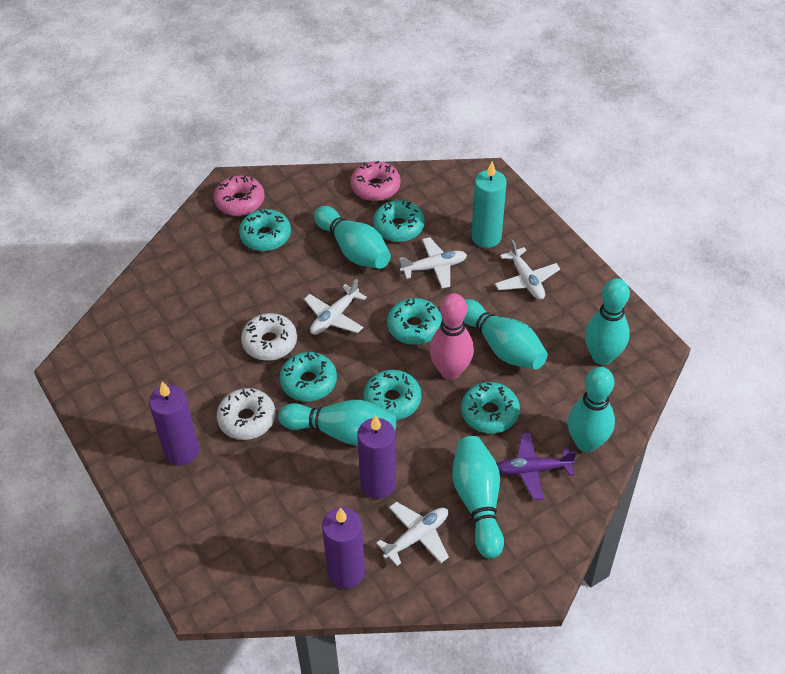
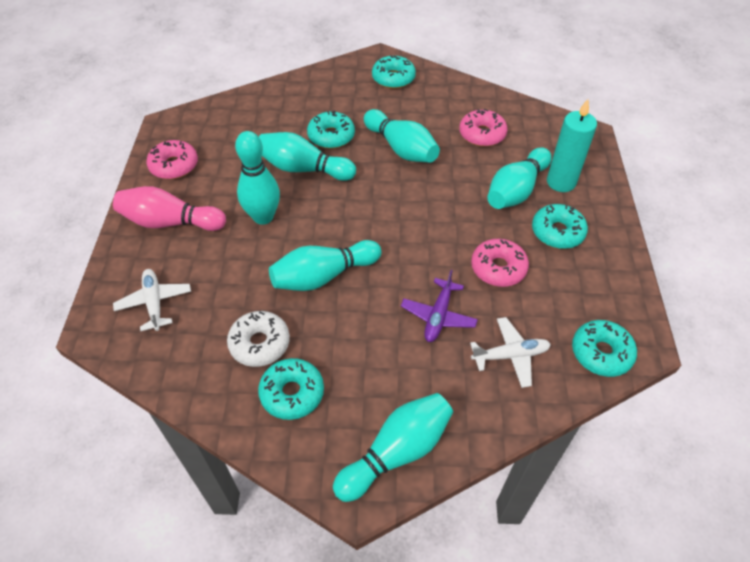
pink donut: [214,175,265,216] [351,161,401,201] = 2 -> [146,140,198,179] [459,109,508,147] [471,239,529,287] = 3
purple candle: [149,381,199,466] [322,508,365,589] [357,415,396,499] = 3 -> none = 0
turquoise donut: [239,209,291,251] [279,352,337,401] [364,370,421,420] [373,200,425,242] [387,298,442,345] [461,382,520,433] = 6 -> [258,358,324,420] [307,110,355,149] [372,55,416,89] [532,204,588,249] [572,320,637,377] = 5
white donut: [217,388,276,440] [241,313,297,361] = 2 -> [227,311,290,367] = 1
white plane: [304,279,367,335] [376,502,449,566] [399,237,467,289] [495,240,560,300] = 4 -> [113,269,191,331] [470,317,551,388] = 2

